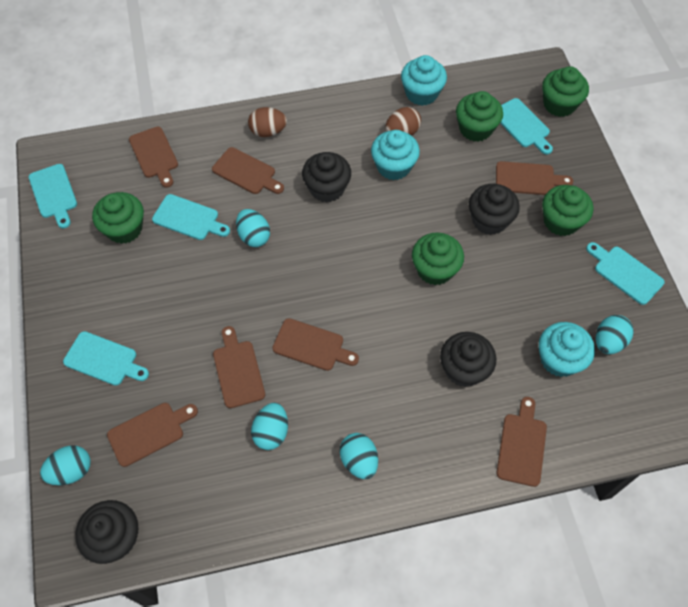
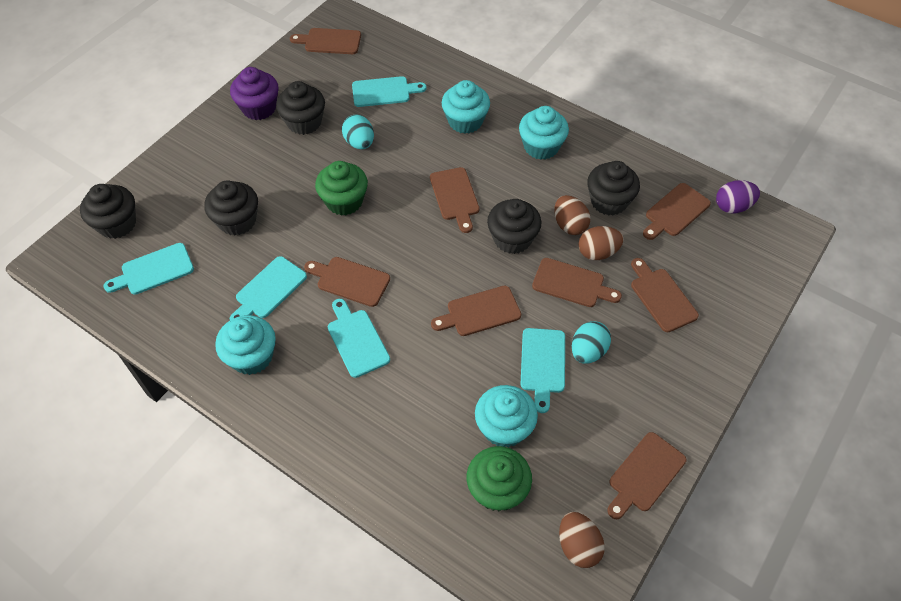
black cupcake: [75,500,138,564] [302,152,351,203] [440,332,496,387] [469,184,520,235] = 4 -> [80,184,136,239] [204,181,258,235] [276,81,325,135] [487,199,541,254] [587,161,640,216] = 5
brown cutting board: [107,403,198,467] [129,127,178,188] [212,147,284,194] [213,326,265,408] [272,318,359,371] [496,161,573,195] [497,397,547,487] = 7 -> [290,28,361,54] [304,257,390,307] [430,167,479,233] [431,286,521,336] [532,258,622,307] [607,432,686,519] [631,258,699,332] [643,183,711,240] = 8
brown egg: [248,107,287,137] [385,107,421,135] = 2 -> [554,195,590,235] [559,512,605,568] [579,226,623,260] = 3
green cupcake: [92,192,144,244] [412,233,464,285] [456,91,503,142] [542,66,589,117] [542,185,593,236] = 5 -> [315,161,368,216] [467,446,532,511] = 2
purple cupcake: none = 0 -> [230,67,279,120] = 1
purple egg: none = 0 -> [716,180,760,214] = 1
turquoise cupcake: [371,130,420,180] [401,55,447,106] [539,322,595,377] = 3 -> [215,315,276,375] [442,80,490,134] [475,385,538,448] [519,106,569,160] = 4
turquoise egg: [40,445,91,485] [236,209,270,247] [251,403,288,450] [340,433,378,479] [596,315,634,354] = 5 -> [342,115,374,149] [572,321,611,364] = 2

